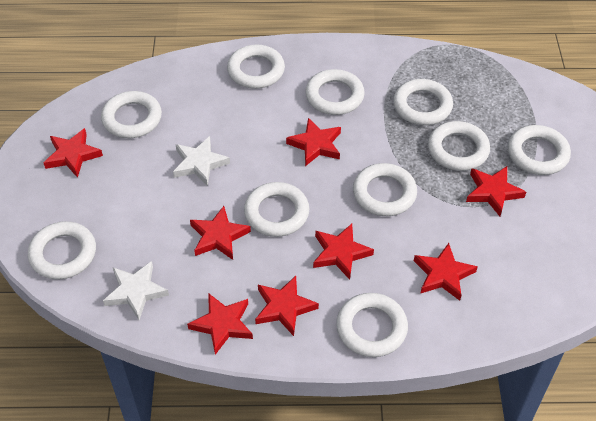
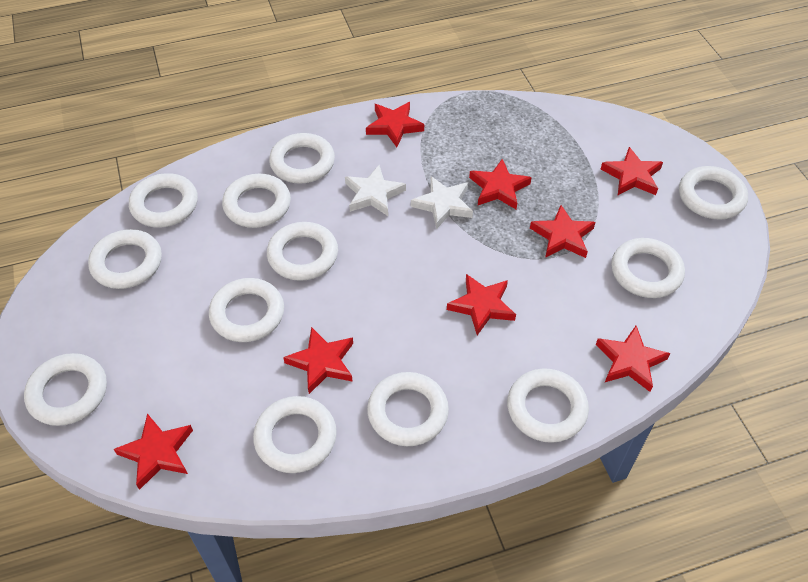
white ring: [28,221,96,280] [101,91,162,138] [227,44,285,89] [244,182,309,237] [305,69,365,115] [336,293,408,357] [353,163,417,216] [393,79,453,125] [428,121,490,171] [508,125,571,175] = 10 -> [24,353,107,426] [88,229,162,289] [129,173,198,228] [209,278,284,342] [222,174,291,228] [253,396,337,473] [267,222,338,281] [269,133,335,184] [367,372,449,446] [507,368,589,443] [611,238,685,298] [679,166,748,220] = 12

